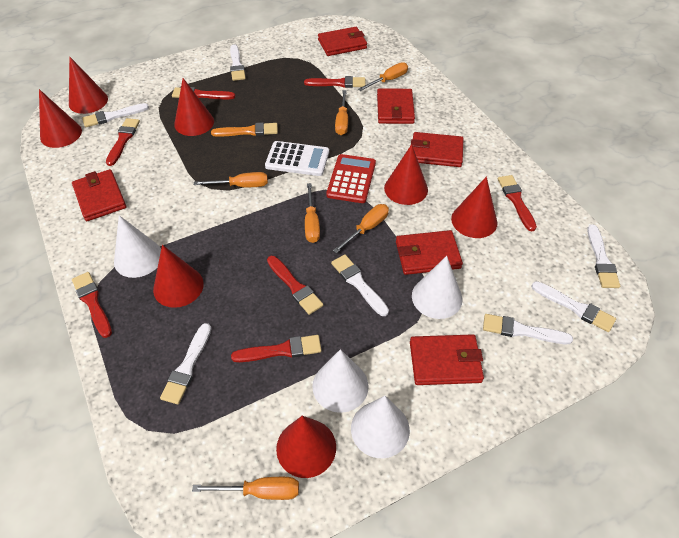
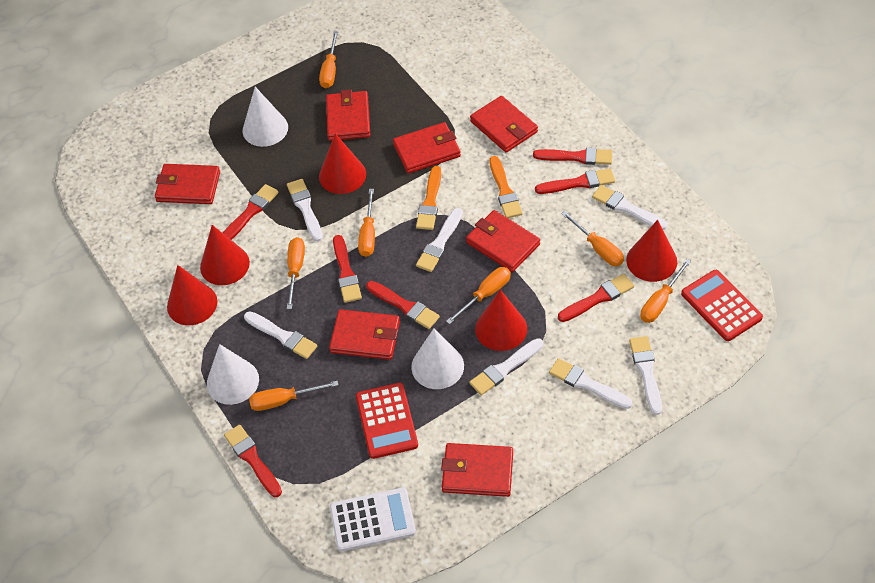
orange brush: [211,122,278,137] = 1 -> [416,166,441,230] [490,156,522,218] = 2
orange screwdriver: [192,477,299,500] [194,172,268,187] [305,183,320,243] [333,204,389,253] [335,90,348,135] [358,62,408,91] = 6 -> [249,381,338,411] [287,237,305,309] [319,31,338,88] [358,189,375,257] [446,267,511,324] [561,211,624,266] [640,259,691,323] = 7
red calculator: [326,154,376,203] = 1 -> [356,383,418,459] [681,270,763,341] = 2
red cone: [39,89,82,148] [69,56,108,114] [153,245,204,308] [174,78,214,136] [276,416,336,478] [384,144,428,205] [451,176,497,238] = 7 -> [167,265,217,325] [200,225,250,285] [319,133,366,194] [475,290,527,351] [626,220,677,282] = 5
red wallet: [72,169,126,221] [318,27,367,56] [377,88,415,124] [396,230,463,275] [410,334,484,385] [411,132,464,167] = 6 -> [155,164,220,204] [326,90,370,141] [329,309,400,360] [393,122,461,173] [441,443,513,497] [466,210,540,272] [470,96,538,152] = 7
white cone: [114,215,161,278] [312,349,369,413] [351,396,410,458] [412,256,462,319] = 4 -> [207,344,259,405] [242,87,288,147] [411,328,464,389] = 3

